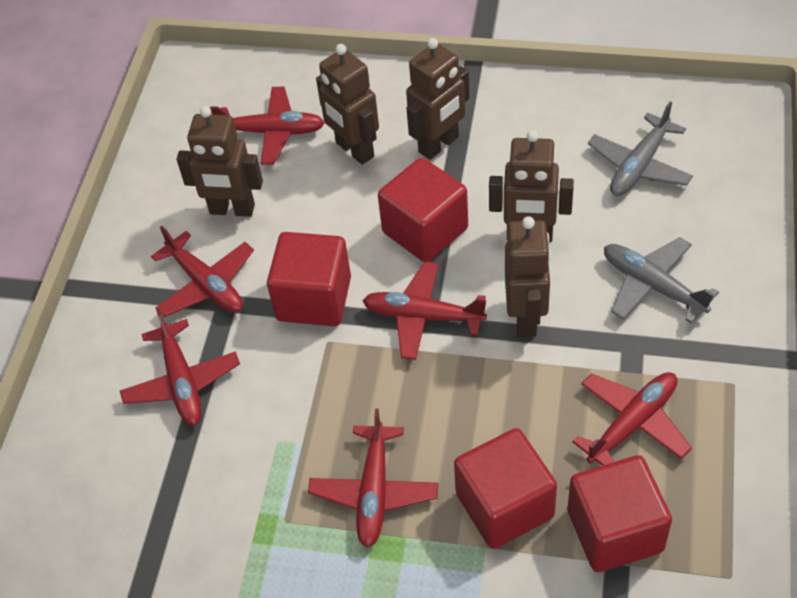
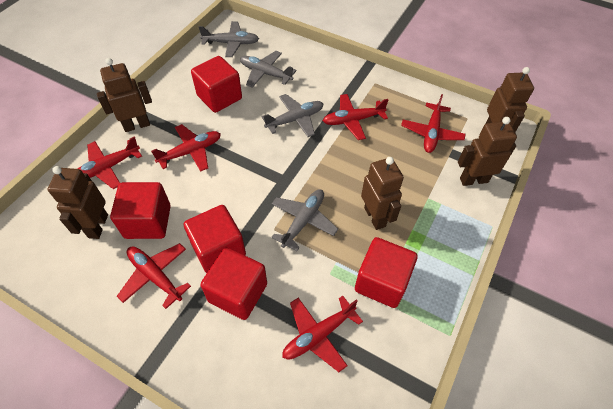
grey plane: [588,102,693,196] [604,237,719,324] = 2 -> [199,21,259,57] [240,51,296,88] [261,94,323,137] [271,189,338,251] = 4
red cube: [267,232,351,326] [378,158,468,262] [454,428,557,549] [567,455,672,572] = 4 -> [110,182,171,239] [183,205,246,273] [191,56,242,113] [201,248,267,320] [355,237,418,308] = 5

